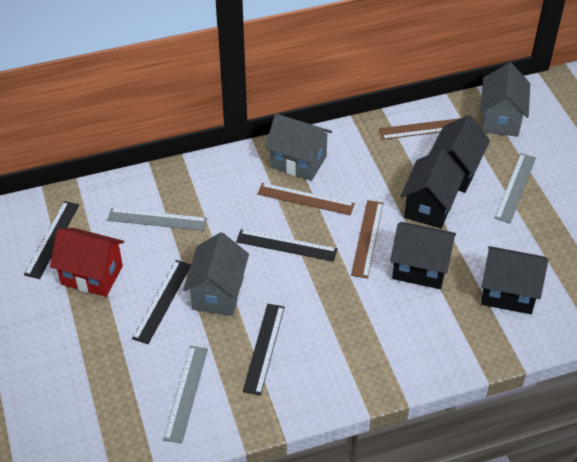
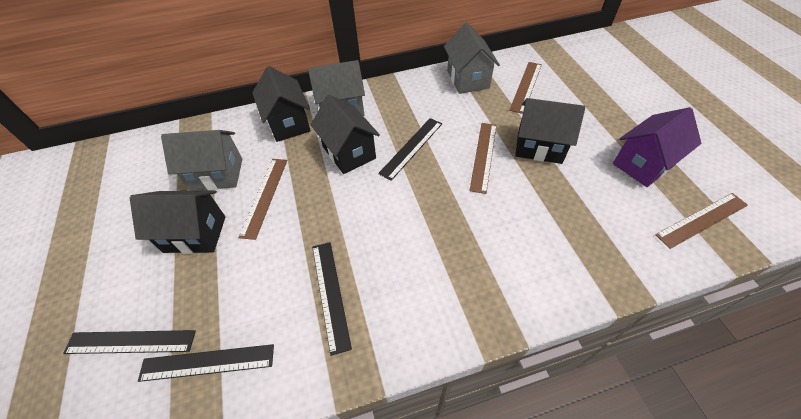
brown ruler: [257,183,355,215] [351,200,383,279] [379,118,461,140] = 3 -> [238,159,287,240] [469,123,497,194] [509,62,542,114] [655,193,748,249] = 4
grey ruler: [107,208,207,231] [163,346,208,443] [495,153,536,223] = 3 -> none = 0
purple house: none = 0 -> [613,107,701,187] = 1
red house: [50,228,124,297] = 1 -> none = 0

